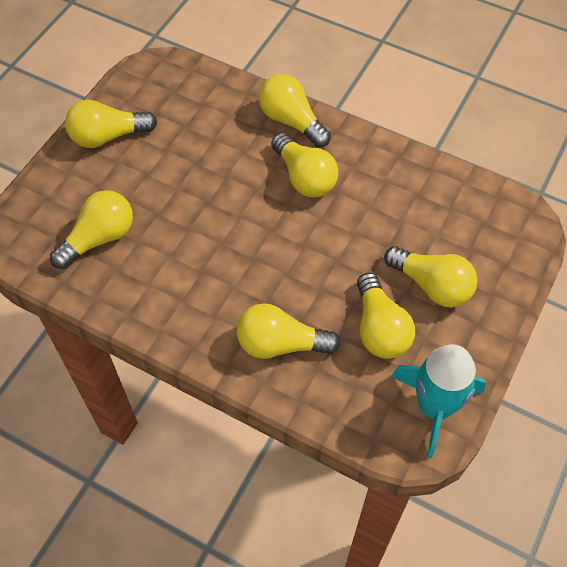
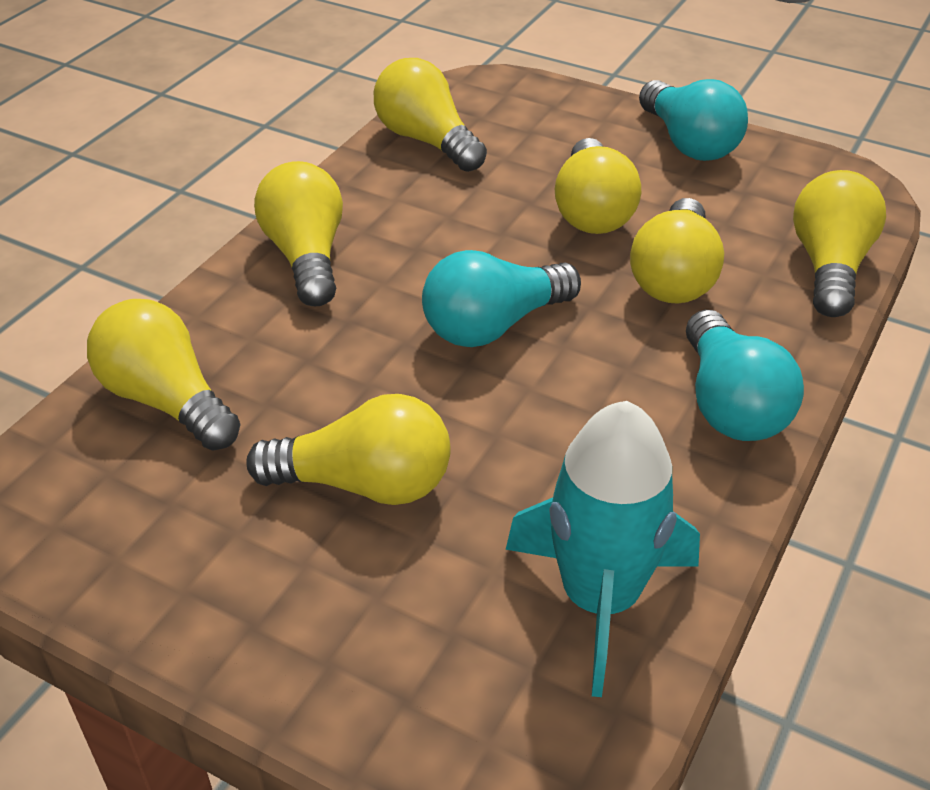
turquoise light bulb: none = 0 -> [422,250,581,347] [639,79,748,161] [686,310,804,441] = 3

